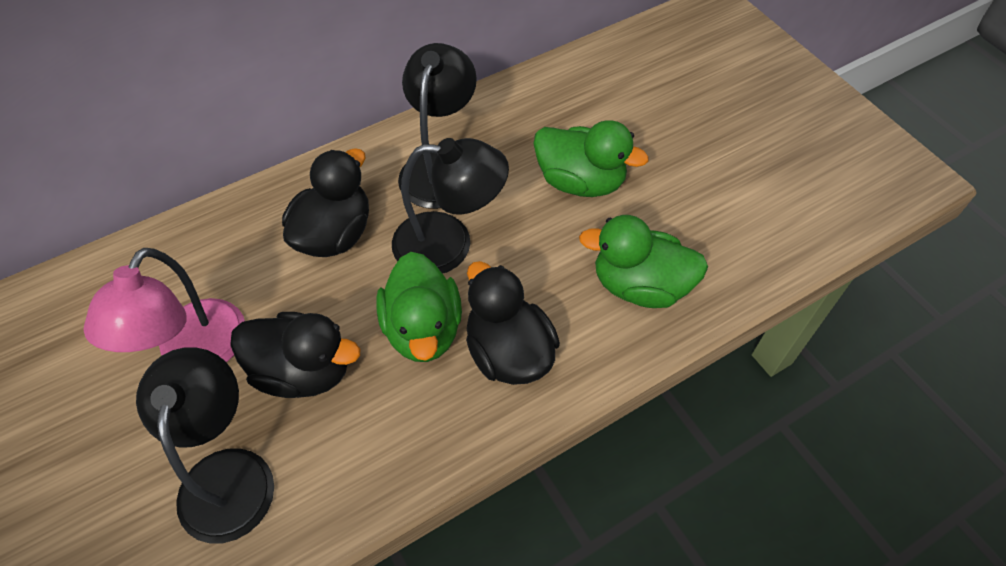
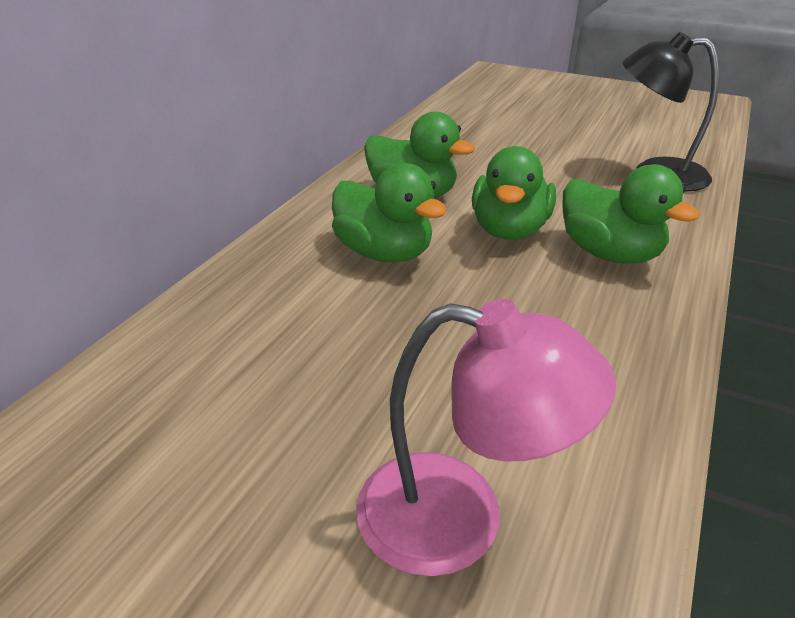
black duck: [230,312,360,398] [282,148,369,257] [466,261,560,385] = 3 -> none = 0
black lamp: [136,347,274,544] [392,138,509,274] [398,43,477,209] = 3 -> [623,32,719,191] = 1
green duck: [376,252,462,362] [534,120,649,197] [579,215,708,308] = 3 -> [332,163,447,263] [364,111,475,199] [472,146,556,240] [562,164,700,264] = 4

